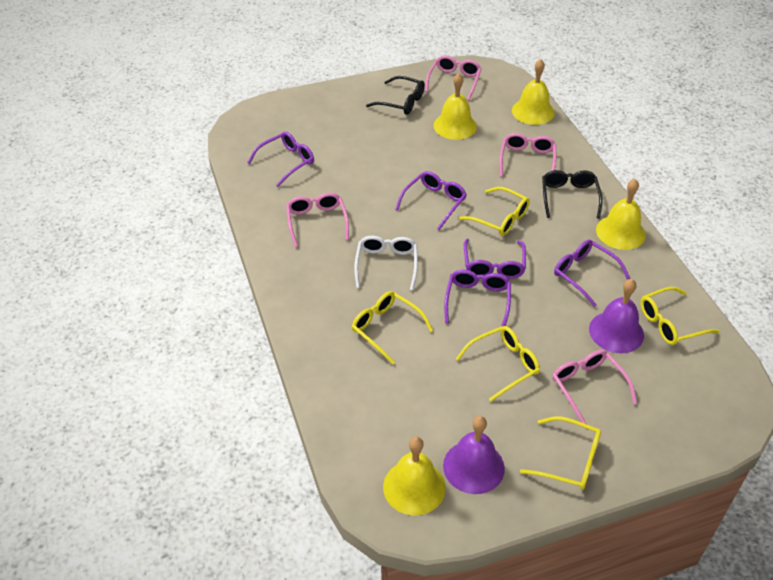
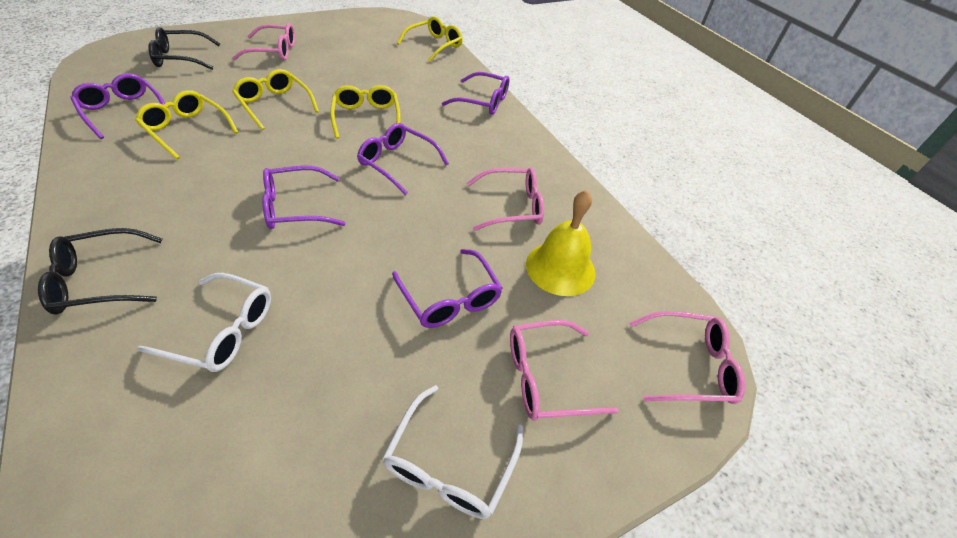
purple bell: [443,416,505,494] [589,279,644,353] = 2 -> none = 0
white glasses: [354,236,418,290] = 1 -> [137,273,271,372] [382,385,523,519] = 2
yellow bell: [383,436,446,515] [433,73,477,140] [512,59,555,125] [596,179,646,250] = 4 -> [526,190,596,296] = 1
yellow glasses: [352,291,433,365] [456,326,540,401] [459,187,530,236] [520,416,601,490] [641,287,719,345] = 5 -> [135,90,238,159] [232,69,319,130] [330,85,400,139] [397,16,463,62] = 4

